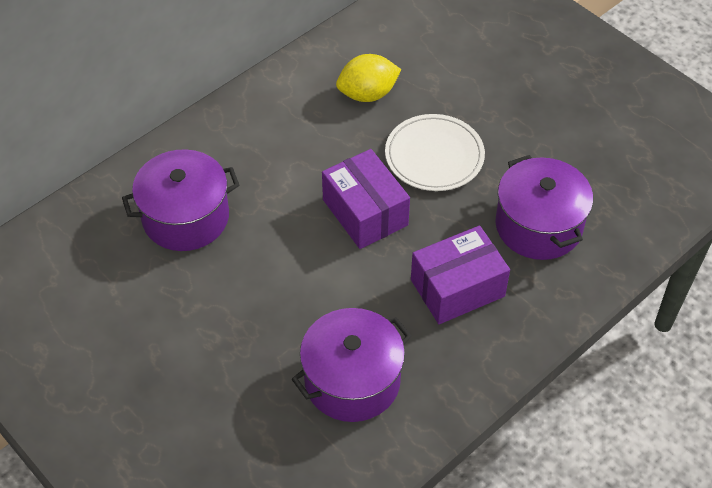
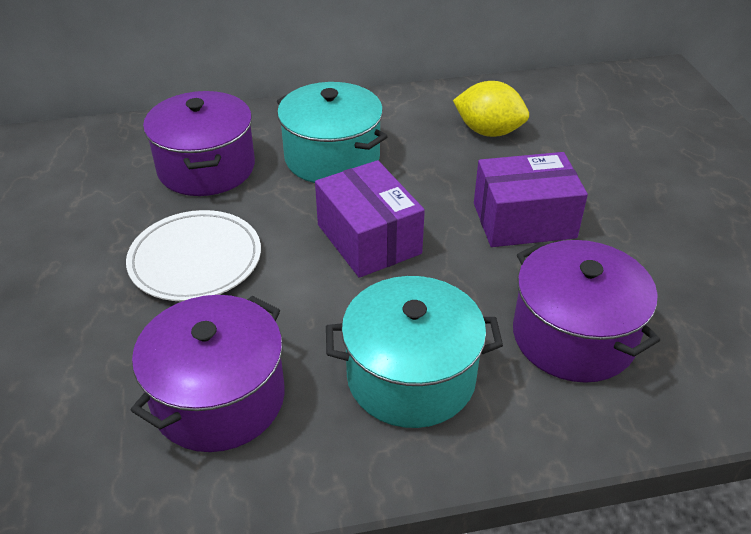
turquoise pot: none = 0 -> [277,82,388,183] [326,276,503,428] = 2

